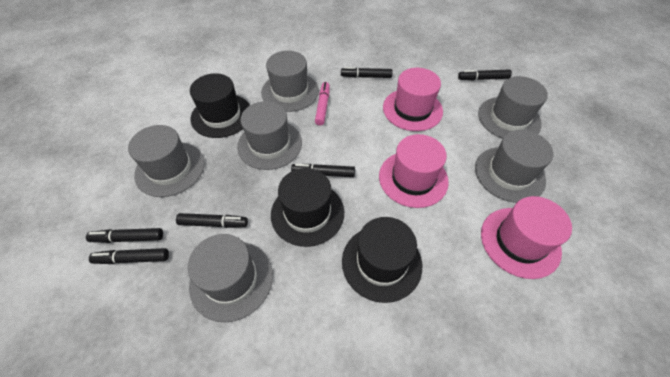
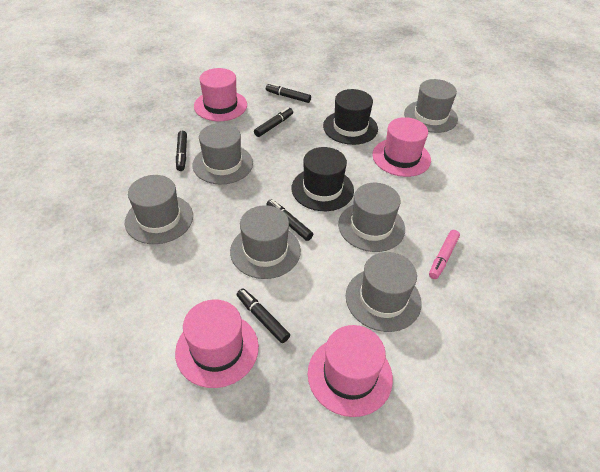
black hat: [190,73,250,138] [271,168,344,247] [342,217,422,303] = 3 -> [292,147,354,211] [323,89,378,145] = 2
black marker: [86,228,163,243] [89,248,169,264] [176,213,248,228] [291,164,355,177] [341,67,393,78] [458,70,512,80] = 6 -> [176,131,187,171] [237,288,290,343] [254,107,293,137] [266,83,311,103] [266,199,313,241] = 5
pink hat: [379,134,449,208] [383,68,443,131] [481,196,572,279] = 3 -> [175,299,259,388] [194,68,247,121] [308,325,393,417] [372,117,431,177] = 4

